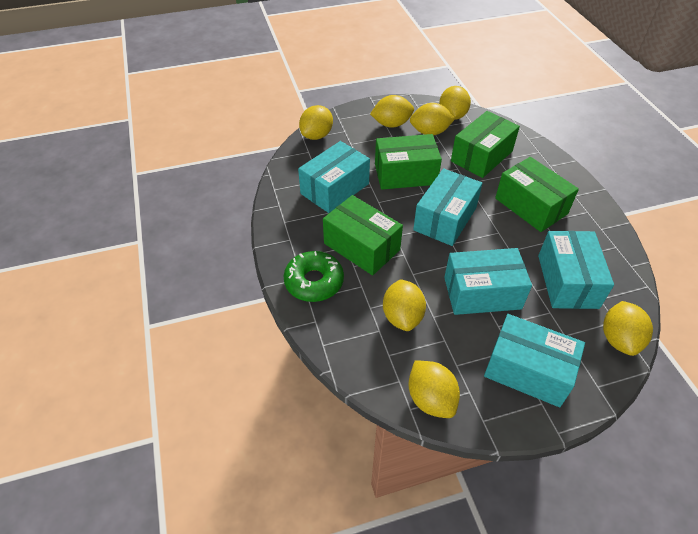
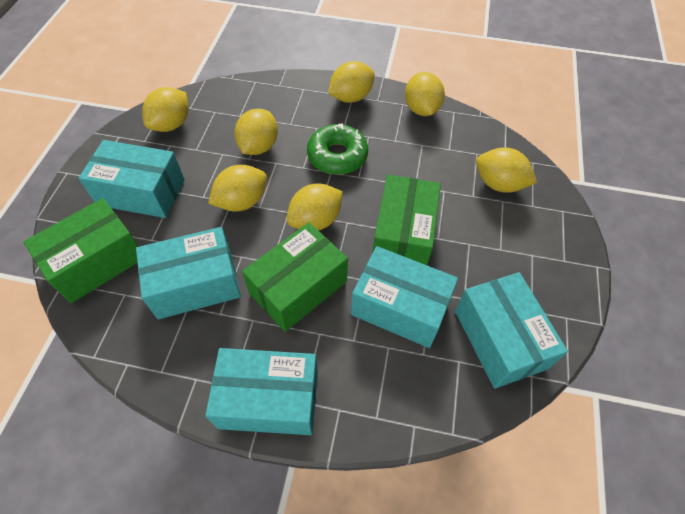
green box: [323,195,403,275] [375,134,442,190] [451,111,520,178] [495,157,579,232] = 4 -> [23,198,139,303] [242,222,348,332] [373,175,441,265] = 3

